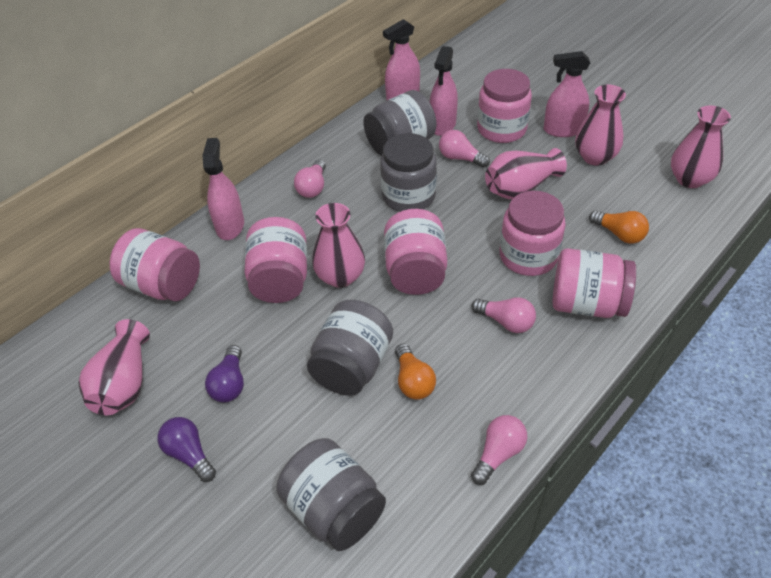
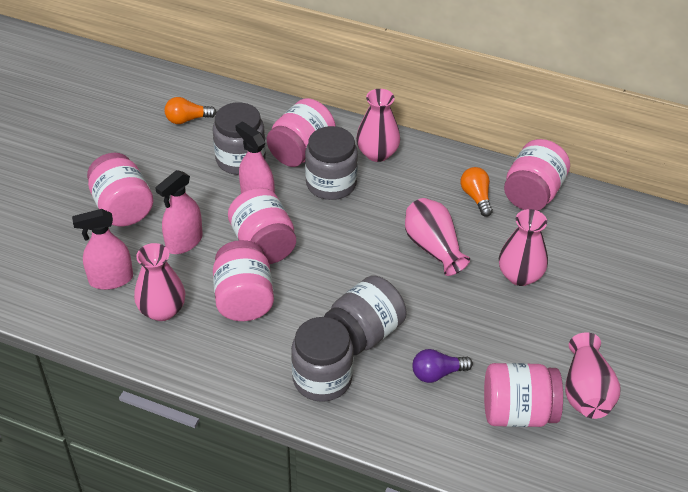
pink light bulb: [294,160,326,198] [439,130,490,168] [471,297,536,333] [471,415,527,485] = 4 -> none = 0
pink spray bottle: [203,138,244,240] [383,19,420,100] [430,46,458,136] [544,51,590,137] = 4 -> [72,209,133,290] [155,170,203,254] [235,121,275,194] = 3
purple light bulb: [157,417,216,482] [205,345,244,403] = 2 -> [412,349,473,383] = 1

